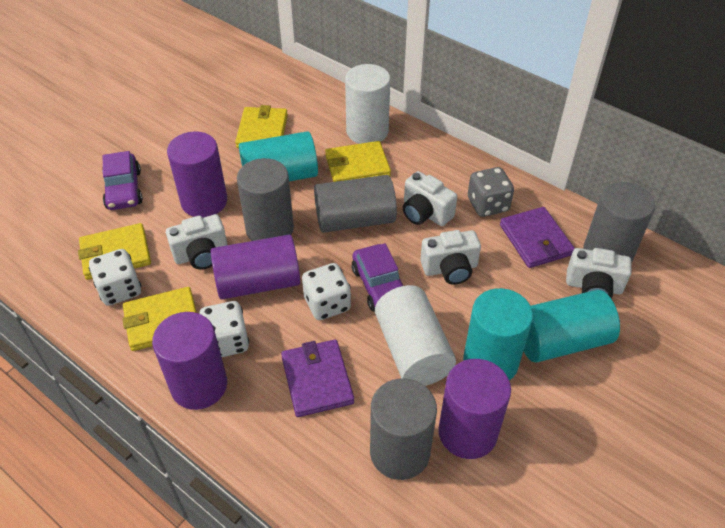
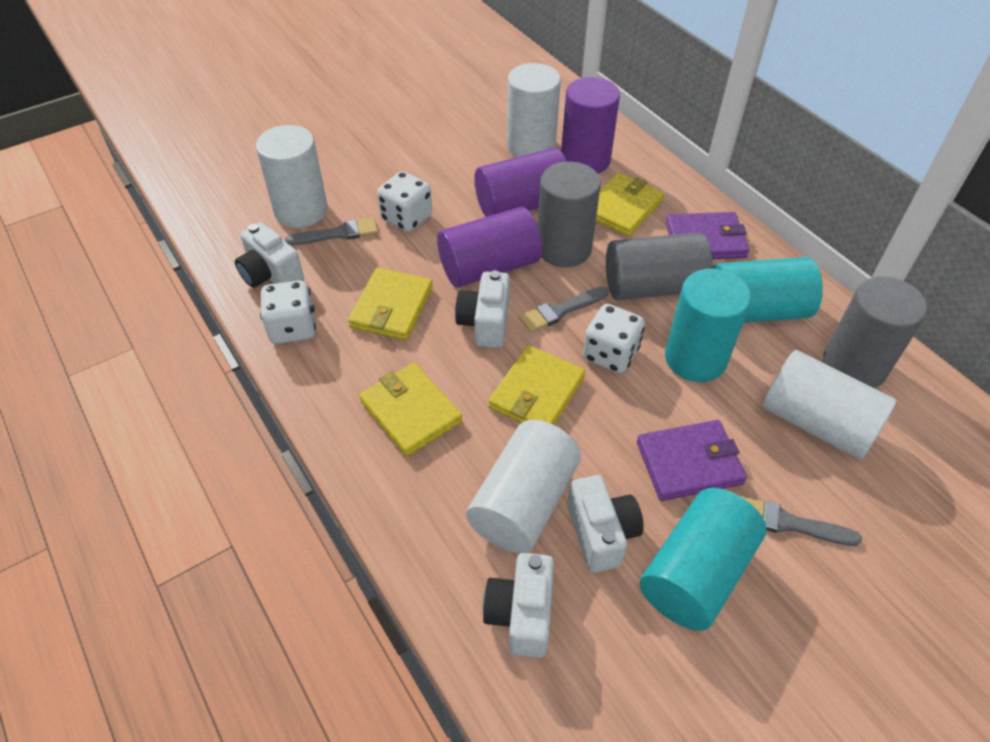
grey brush: none = 0 -> [285,218,378,245] [519,286,609,333] [741,496,862,546] = 3
grey cylinder: [237,158,294,241] [314,175,397,233] [370,378,437,480] [583,182,655,263] = 4 -> [538,162,601,267] [606,233,713,300] [823,276,928,388] = 3
grey dice: [468,167,514,217] = 1 -> none = 0
purple car: [102,151,143,210] [352,243,404,312] = 2 -> none = 0
purple cylinder: [152,312,227,410] [167,131,227,218] [211,235,300,299] [438,359,511,459] = 4 -> [437,207,542,287] [474,148,567,217] [561,77,620,174] = 3
white cylinder: [345,64,390,144] [375,285,456,386] = 2 -> [256,125,328,228] [466,420,581,553] [507,63,561,157] [762,350,896,459] = 4

